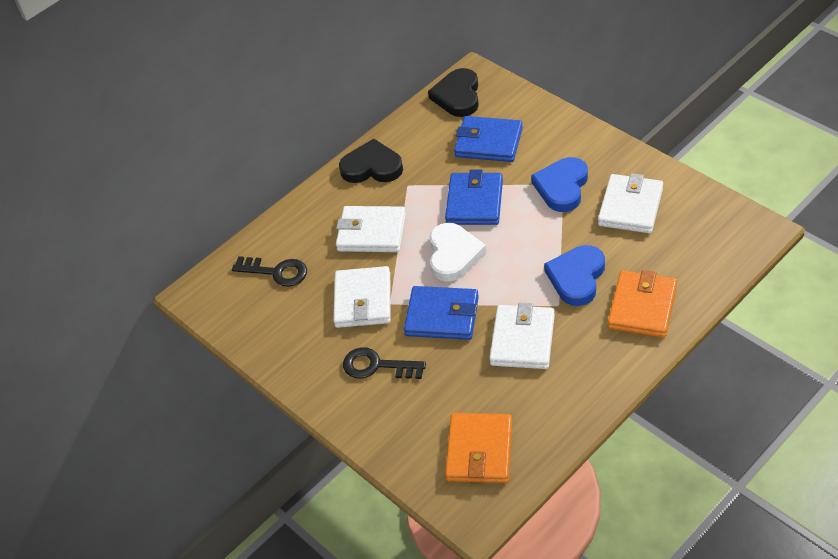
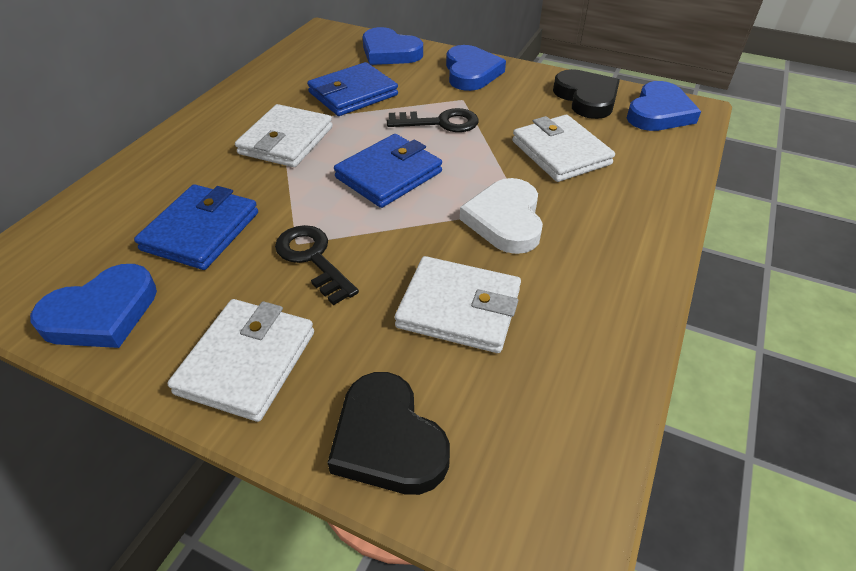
blue heart: [531,157,588,212] [544,245,605,306] = 2 -> [30,264,157,348] [363,27,423,65] [446,45,506,91] [627,81,701,131] = 4
orange wallet: [445,413,512,483] [608,270,677,337] = 2 -> none = 0

